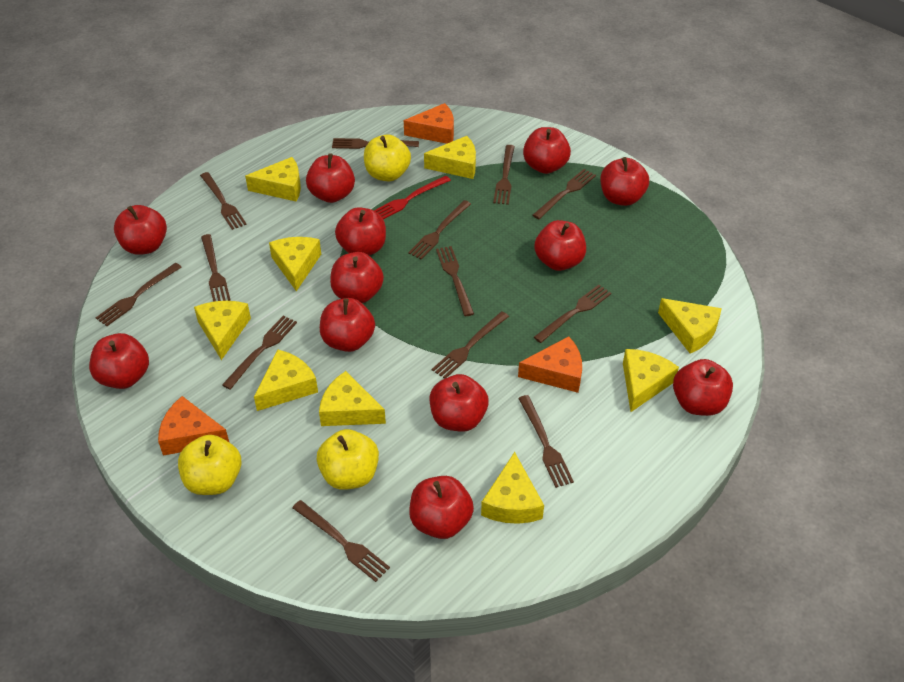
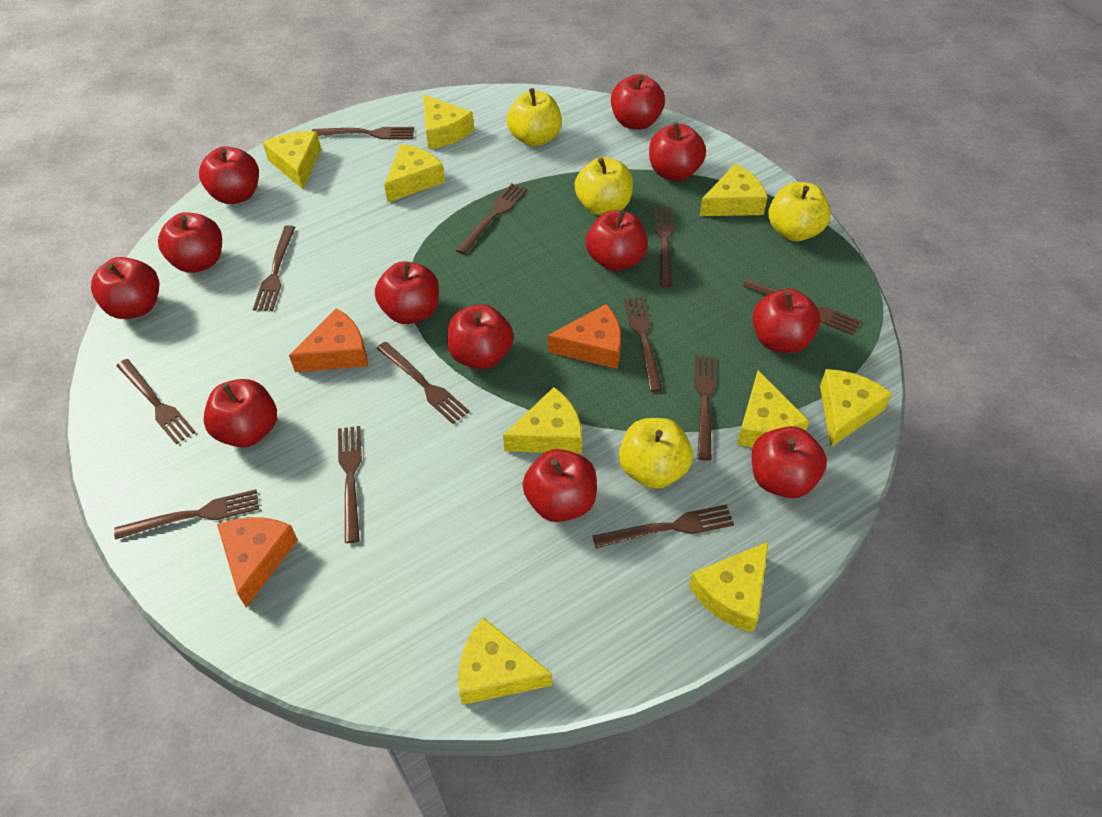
brown fork: [96,263,182,326] [200,172,247,230] [201,234,230,302] [222,316,297,390] [292,500,390,582] [332,138,419,149] [408,200,471,260] [432,311,509,379] [436,246,474,316] [493,145,515,205] [518,395,574,488] [533,169,596,219] [534,285,611,343] = 13 -> [114,489,259,540] [117,359,195,445] [253,225,295,311] [312,127,414,139] [338,426,362,543] [376,342,470,424] [456,183,527,255] [592,504,734,548] [624,296,663,392] [654,206,674,287] [694,355,716,461] [743,279,861,335] = 12
red fork: [374,176,451,219] = 1 -> none = 0
yellow apple: [178,435,242,495] [317,429,379,490] [364,134,411,181] = 3 -> [507,88,562,147] [575,157,633,216] [619,418,693,489] [768,182,831,241] = 4

